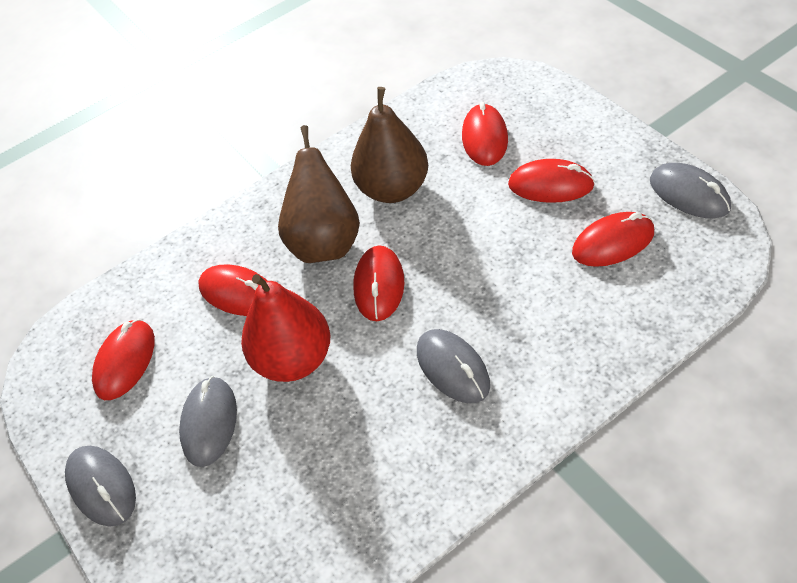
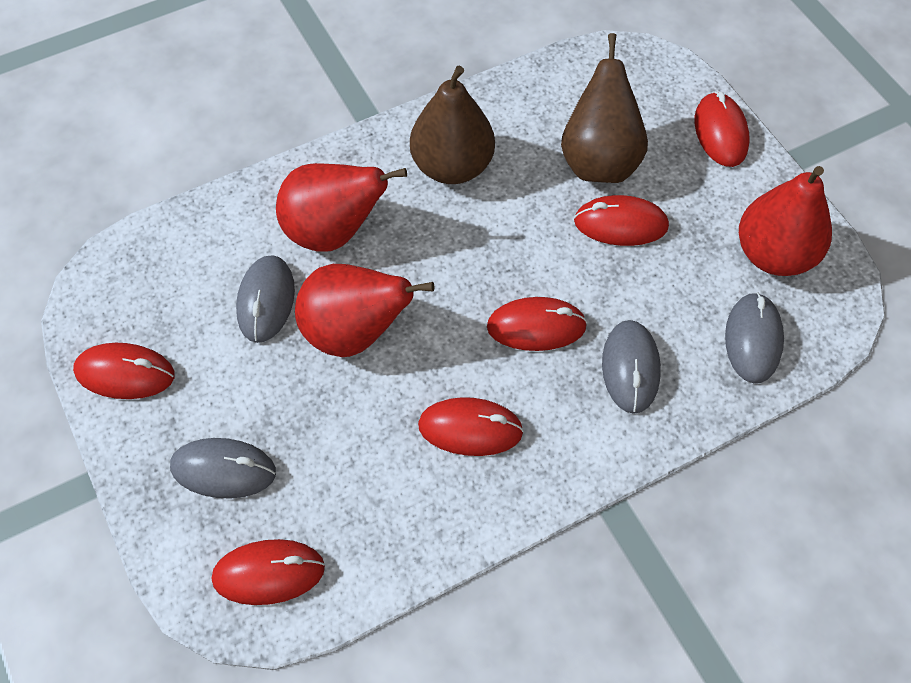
red pear: [241,274,330,382] = 1 -> [276,163,407,252] [295,264,434,357] [739,166,832,276] = 3

